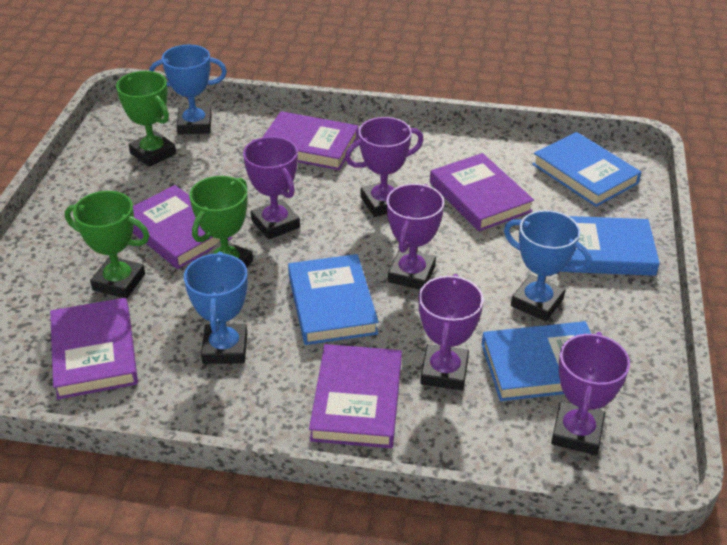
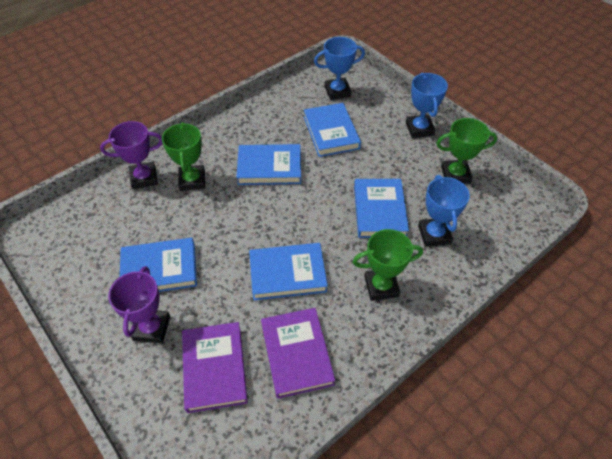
blue book: [288,254,379,345] [481,321,591,401] [532,132,641,207] [561,216,660,276] = 4 -> [120,238,197,292] [236,144,301,185] [249,243,328,300] [304,103,361,157] [354,179,409,238] = 5
purple book: [50,298,138,399] [133,185,232,269] [263,111,359,170] [309,344,402,448] [430,153,534,231] = 5 -> [182,322,248,413] [261,308,335,399] = 2
purple trophy: [243,137,300,240] [345,117,424,217] [386,184,445,290] [419,274,484,390] [551,332,630,455] = 5 -> [100,121,163,189] [108,266,170,343] = 2

